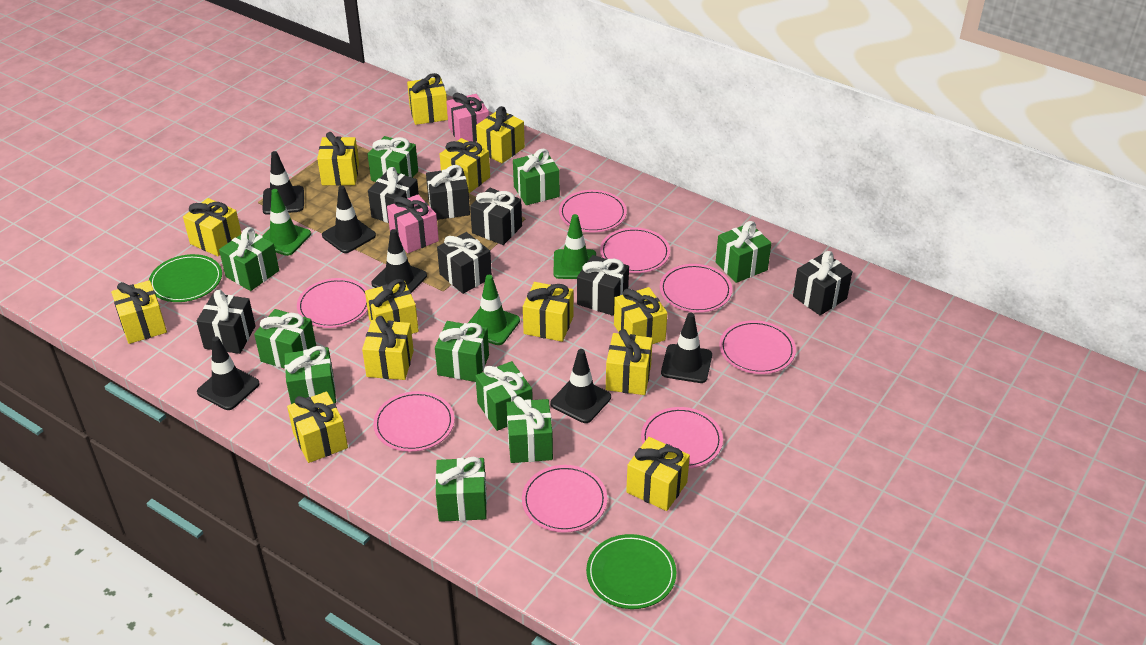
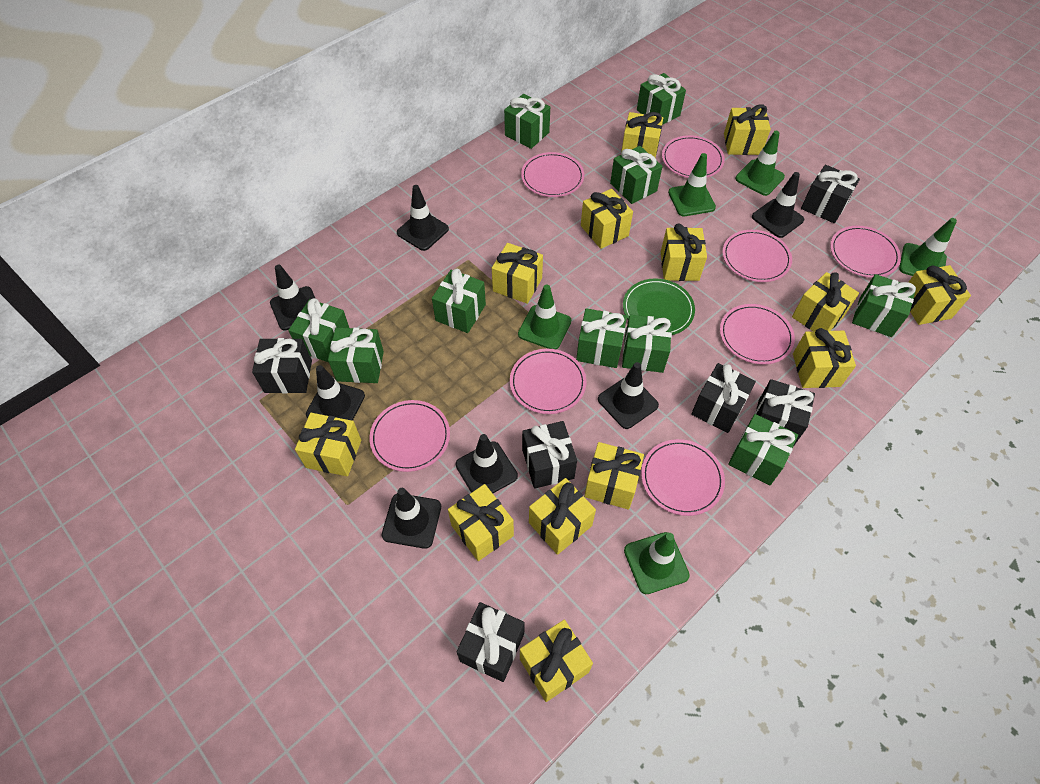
black gift: [197,290,256,354] [368,167,419,223] [426,165,470,220] [437,232,492,294] [470,188,522,245] [577,255,629,316] [793,251,852,315] = 7 -> [252,338,312,394] [457,602,525,682] [522,421,577,489] [691,363,756,433] [755,379,815,445] [801,165,860,223] = 6
black traffic cone: [197,336,260,410] [262,151,304,215] [322,186,376,253] [371,229,427,293] [550,349,611,423] [661,313,712,383] = 6 -> [270,265,316,330] [306,365,365,421] [382,488,441,549] [397,185,449,251] [456,434,518,493] [598,362,659,429] [752,172,804,238] = 7
green plate: [149,254,222,302] [586,534,676,609] = 2 -> [623,278,695,335] = 1
green traffic cone: [263,189,311,256] [468,275,520,345] [554,214,596,279] = 3 -> [518,284,571,349] [624,532,690,594] [668,153,716,216] [735,131,785,196] [899,218,957,276] = 5
pink gift: [387,194,439,253] [446,93,489,142] = 2 -> none = 0

